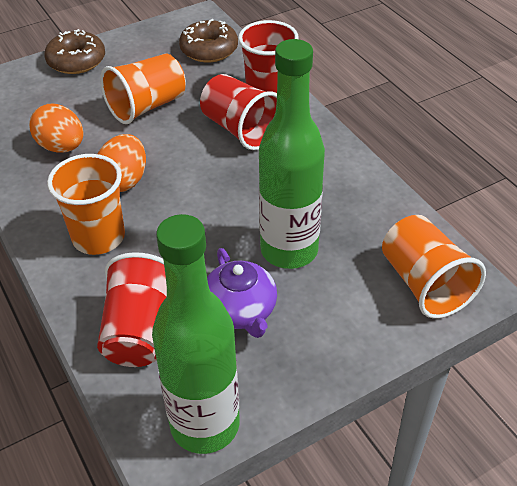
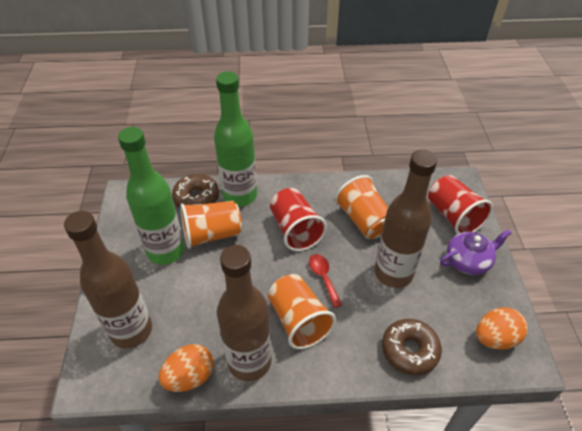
brown bottle: none = 0 -> [64,211,152,348] [217,245,272,381] [375,150,437,288] = 3
red cup: [97,252,167,367] [200,74,277,150] [238,20,299,93] = 3 -> [270,188,327,251] [428,175,493,234] = 2
red spoon: none = 0 -> [309,254,342,308] = 1

